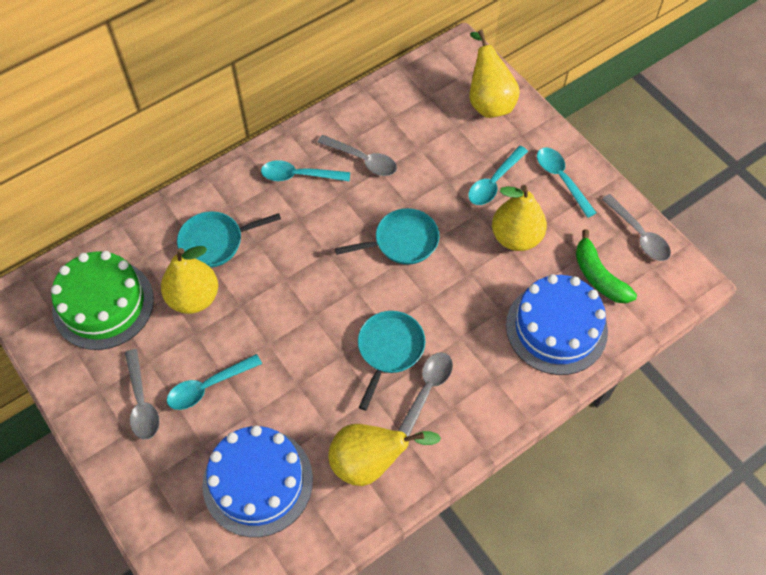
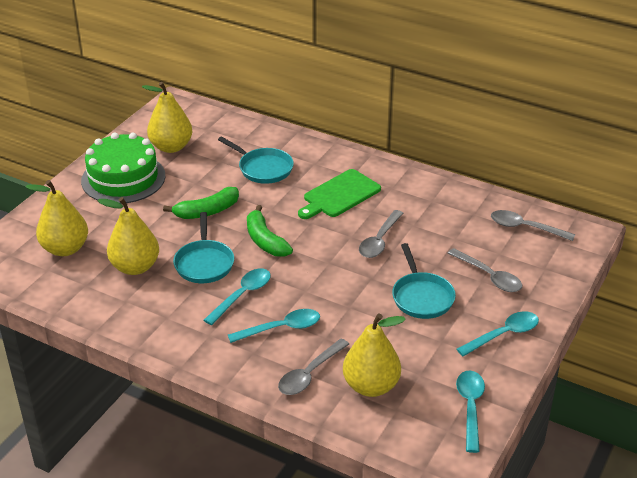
blue cake: [202,425,313,537] [506,274,608,375] = 2 -> none = 0
green banana: [576,229,637,303] = 1 -> [163,187,239,219] [247,205,293,257] = 2
green cutting board: none = 0 -> [298,169,381,219] = 1

